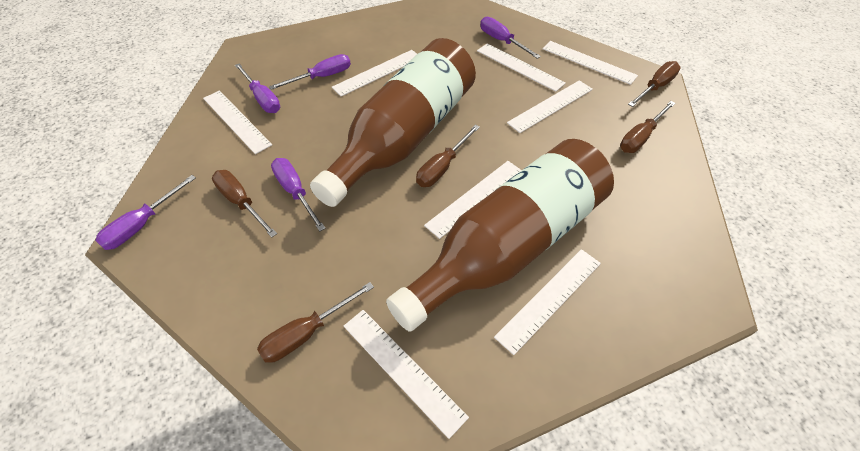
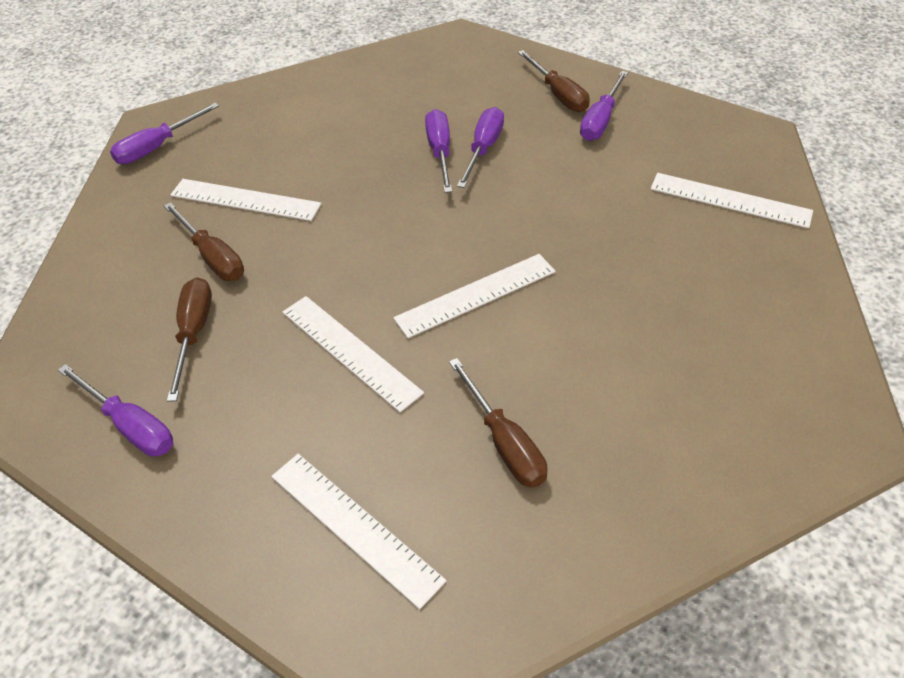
brown bottle: [310,38,476,207] [386,139,614,332] = 2 -> none = 0
brown screwdriver: [212,170,277,238] [257,282,374,363] [416,125,480,187] [620,101,676,153] [628,61,681,107] = 5 -> [164,202,244,281] [167,277,212,402] [449,358,547,487] [518,50,590,112] = 4
white ruler: [203,91,272,154] [332,50,417,96] [344,310,469,439] [424,161,521,239] [477,43,566,92] [494,249,601,355] [507,80,593,133] [543,41,638,85] = 8 -> [170,179,321,221] [271,454,447,609] [282,296,424,412] [393,254,556,338] [651,173,813,228] = 5

